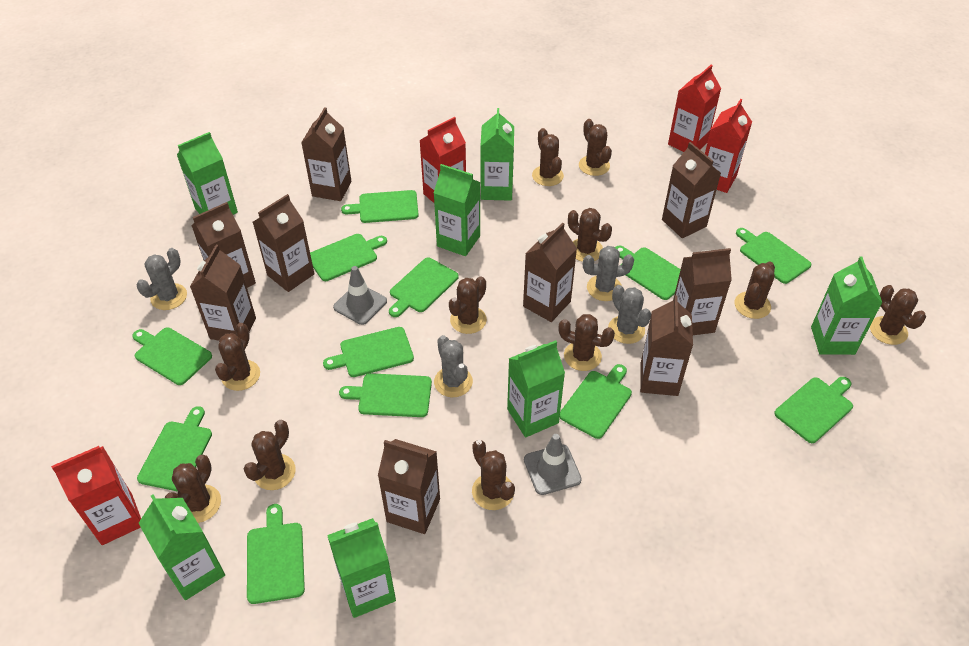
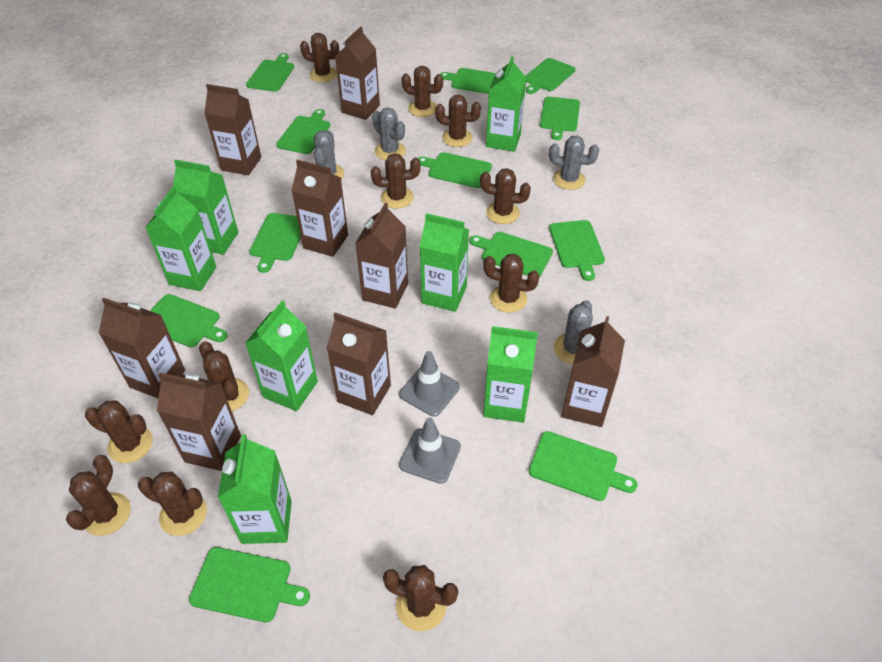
brown carton: [190,245,256,341] [191,202,256,288] [253,194,314,292] [301,107,351,201] [378,439,440,534] [523,222,577,322] [640,295,693,396] [662,142,721,238] [673,248,732,335] = 9 -> [99,297,185,398] [157,373,241,471] [204,84,261,175] [291,160,348,257] [327,312,391,415] [335,27,380,120] [355,202,408,309] [561,316,625,427] = 8
red carton: [51,446,141,545] [419,117,466,203] [668,65,721,152] [705,99,752,193] = 4 -> none = 0

